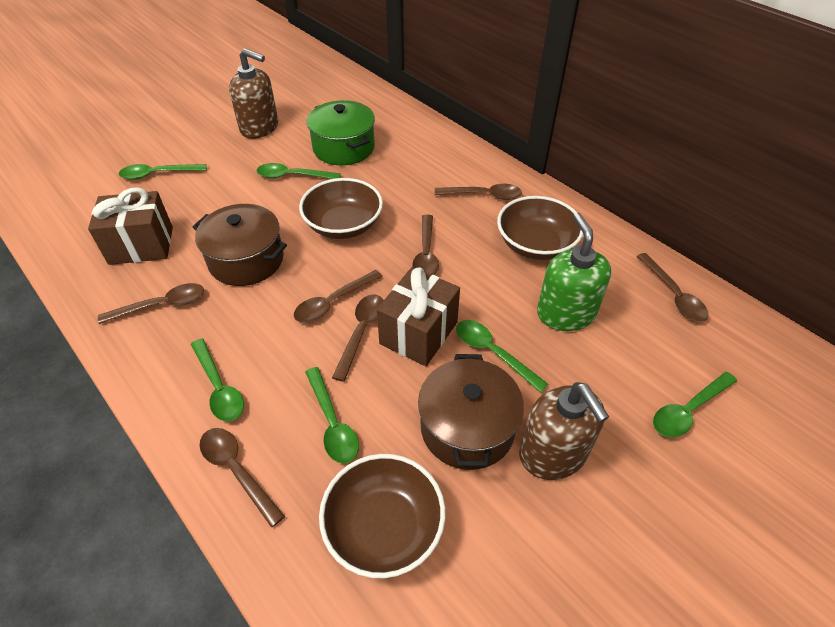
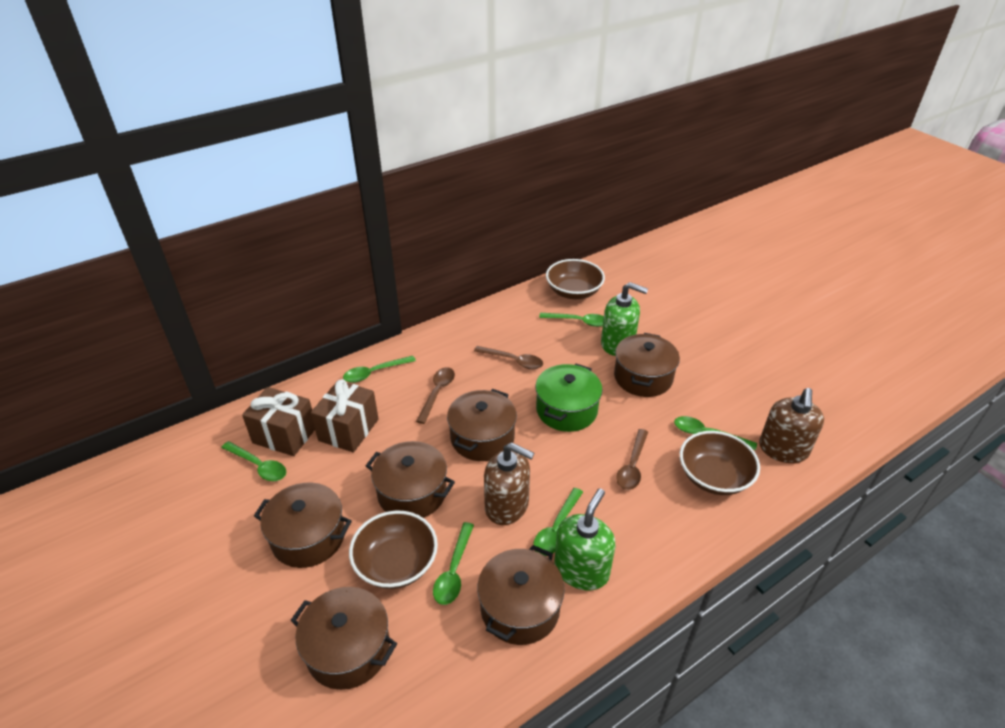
brown pot: [192,204,287,286] [418,354,524,470] = 2 -> [254,483,352,568] [290,587,397,690] [366,441,455,518] [447,389,517,461] [477,545,565,645] [614,333,680,397] = 6
brown spoon: [98,283,204,324] [199,428,285,528] [294,270,383,323] [332,294,384,382] [412,215,439,275] [435,184,522,200] [637,253,709,322] = 7 -> [416,367,455,424] [474,346,543,369] [616,429,648,490] = 3
green soap dispenser: [537,213,611,331] = 1 -> [554,488,615,591] [601,282,648,356] = 2

